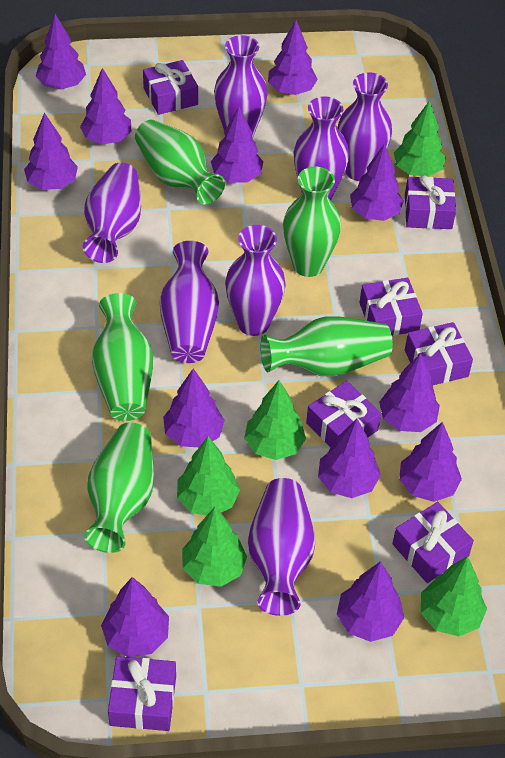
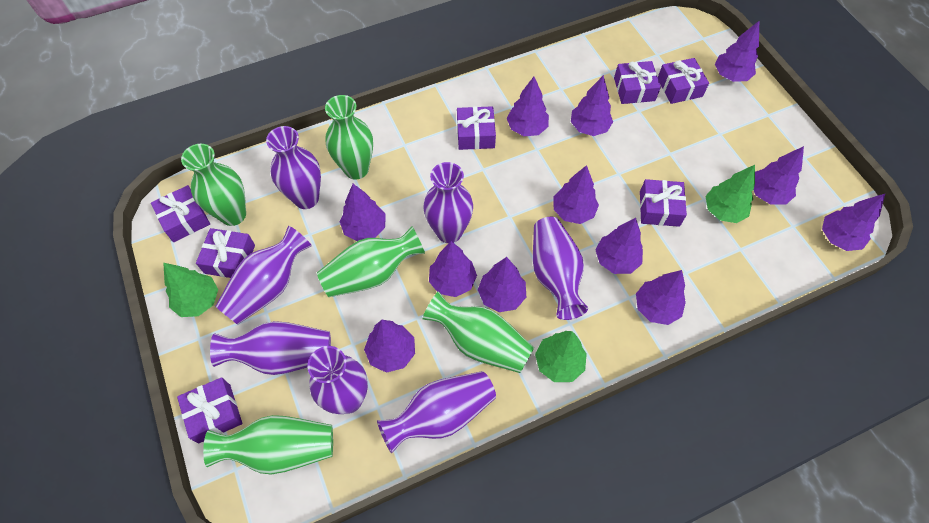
green tree: [177,436,240,515] [182,507,247,587] [244,380,306,460] [394,100,446,177] [421,556,487,636] = 5 -> [163,263,218,317] [535,331,587,382] [705,165,755,223] = 3

